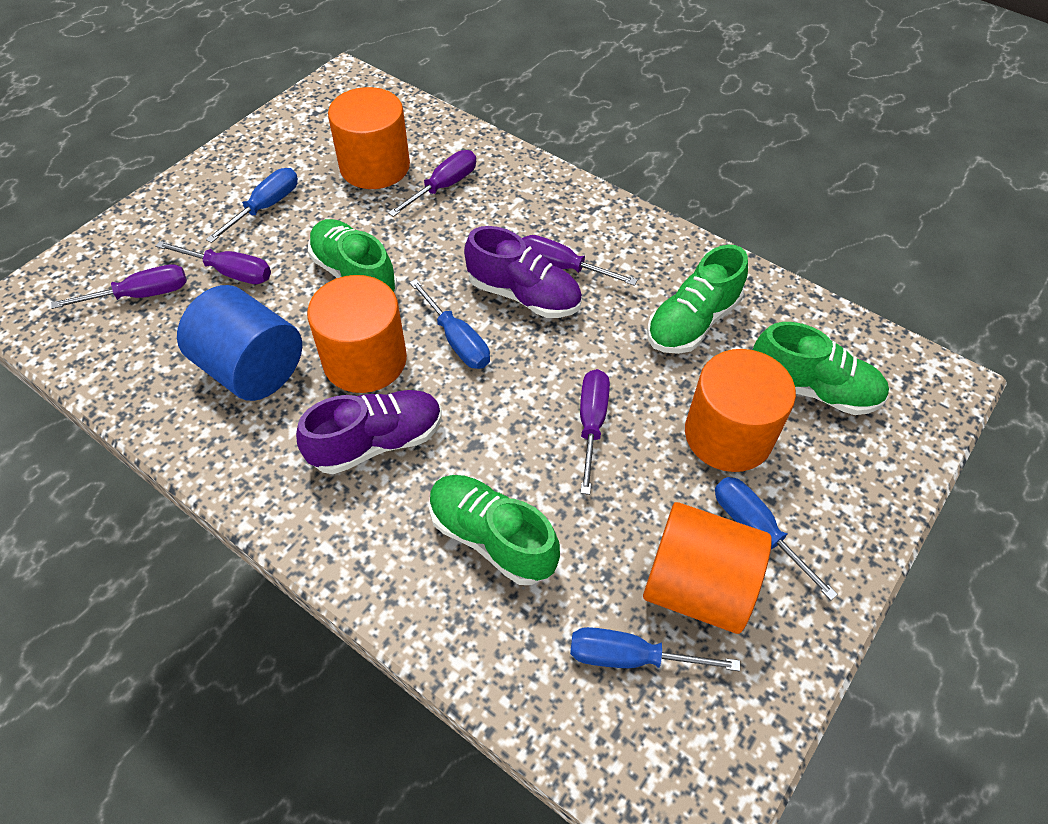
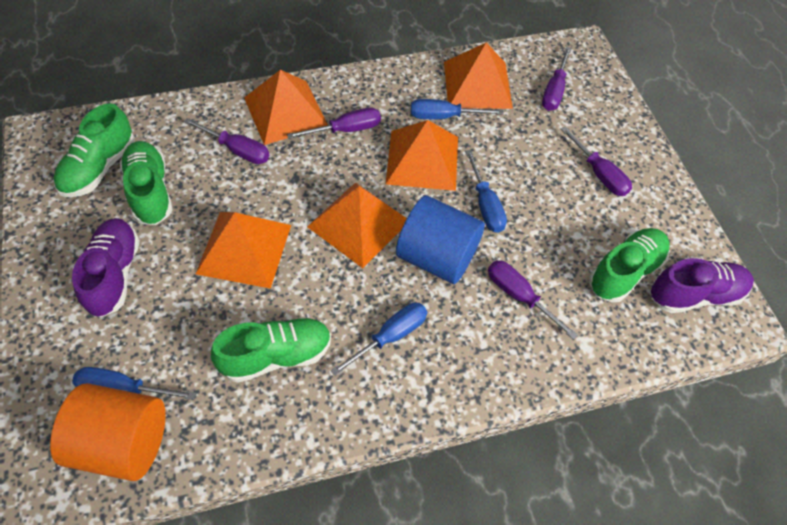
orange cylinder: [307,275,407,393] [328,87,410,189] [643,502,772,634] [685,349,796,472] = 4 -> [50,383,166,481] = 1
orange pyramid: none = 0 -> [196,212,291,289] [244,70,328,145] [307,182,407,268] [386,120,458,191] [444,43,513,109] = 5

